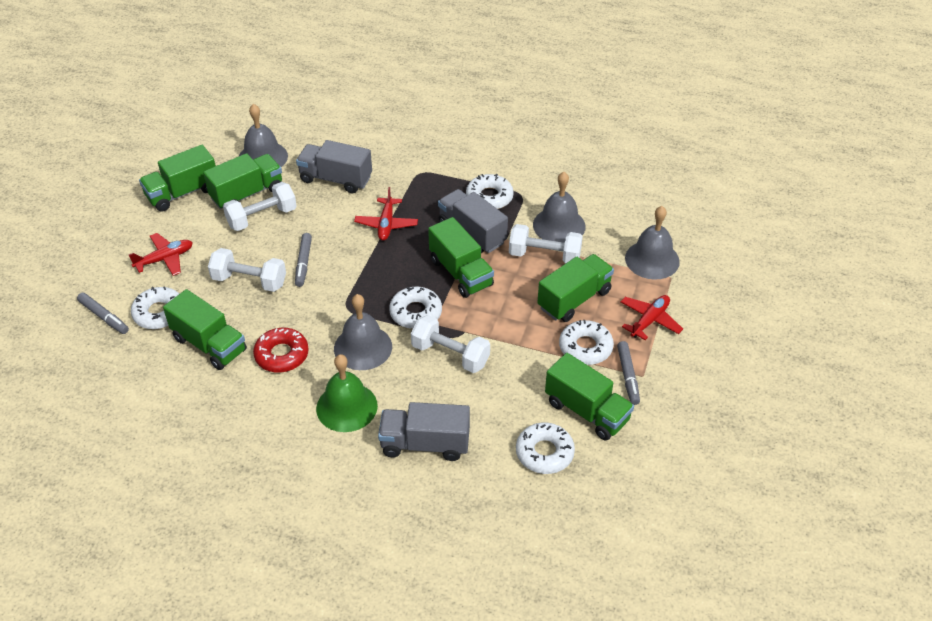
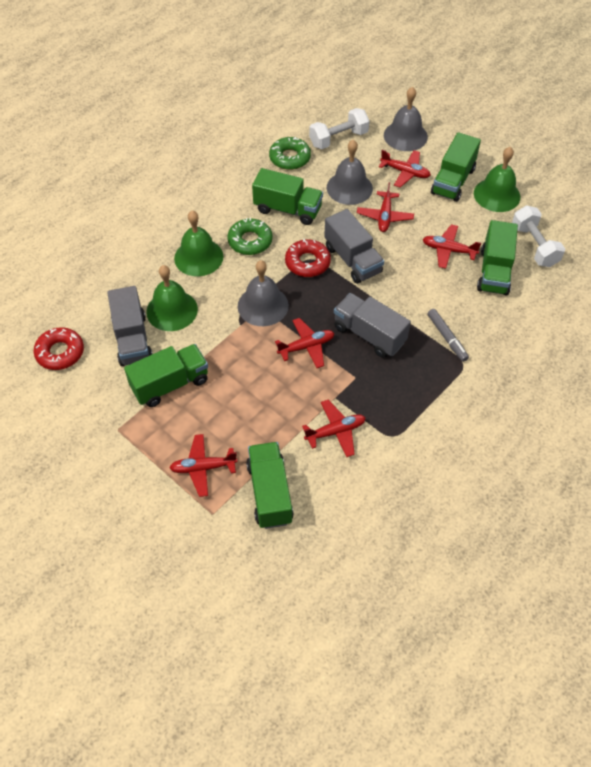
green bell: [316,354,378,432] = 1 -> [146,265,198,331] [174,211,223,276] [474,147,521,212] = 3
green donut: none = 0 -> [227,218,272,255] [269,137,311,170] = 2
green truck: [139,145,216,212] [163,289,247,370] [203,153,282,209] [428,217,494,298] [537,254,614,322] [545,353,634,440] = 6 -> [124,344,208,407] [246,442,294,529] [252,168,323,225] [431,132,481,202] [477,220,518,296] = 5
grey bell: [239,104,288,167] [334,294,392,370] [533,172,586,243] [625,206,680,279] = 4 -> [238,260,289,326] [327,140,373,205] [384,87,428,151] = 3
grey marker: [77,293,129,334] [295,233,312,287] [617,341,640,405] = 3 -> [427,309,469,362] = 1
red donut: [253,328,309,373] = 1 -> [33,327,84,370] [285,239,331,277] = 2
red plane: [129,233,193,276] [354,187,418,241] [620,295,683,340] = 3 -> [170,434,238,497] [275,318,334,368] [302,400,366,457] [357,182,414,232] [379,150,431,187] [423,224,481,269] = 6
white donut: [131,286,179,329] [389,287,442,329] [466,174,514,209] [516,422,575,474] [559,320,614,365] = 5 -> none = 0
white dumbbell: [208,248,286,292] [223,182,297,231] [411,315,490,373] [509,224,583,263] = 4 -> [309,108,369,149] [512,205,565,267] = 2

